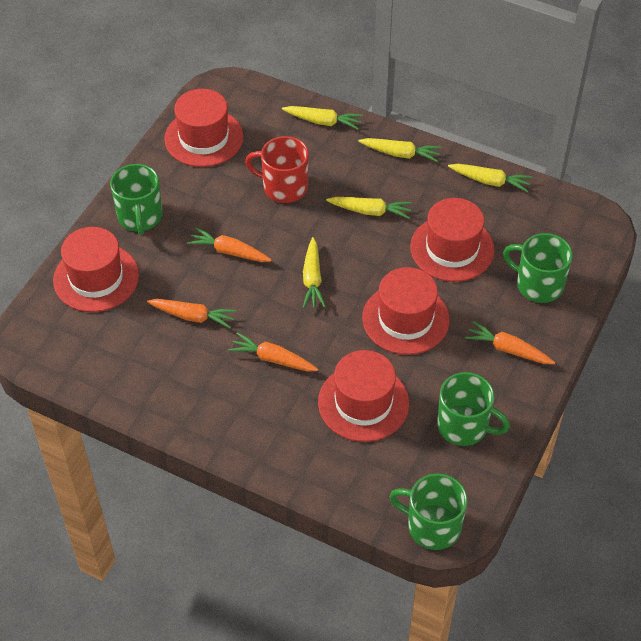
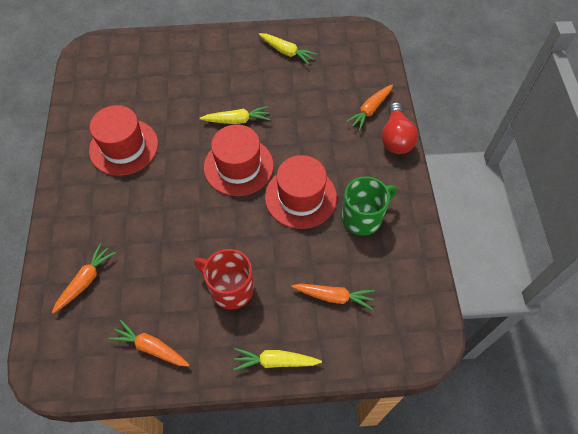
green mug: [110,164,163,235] [389,473,468,550] [437,372,510,446] [503,233,573,303] = 4 -> [342,177,397,236] = 1
red hat: [53,227,139,312] [164,89,243,167] [318,350,409,442] [362,267,450,355] [410,198,495,282] = 5 -> [89,105,158,176] [204,124,274,196] [265,155,337,229] = 3
red light bulb: none = 0 -> [382,102,418,154] = 1
yellow carrot: [282,106,363,130] [303,237,326,308] [326,197,412,219] [358,138,441,162] [448,164,532,192] = 5 -> [200,106,270,124] [233,348,322,371] [259,33,317,65] = 3

